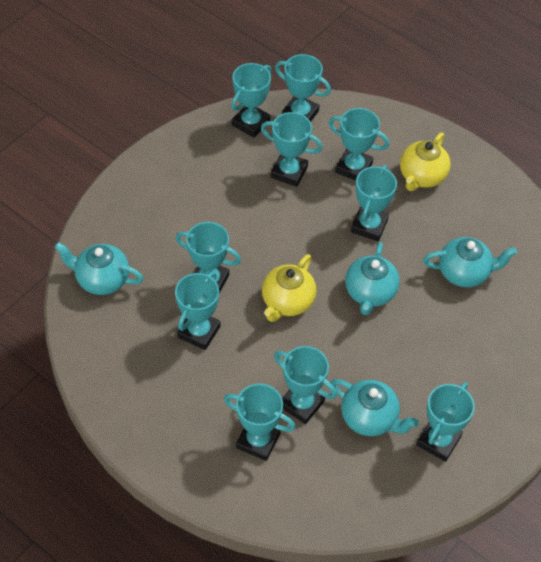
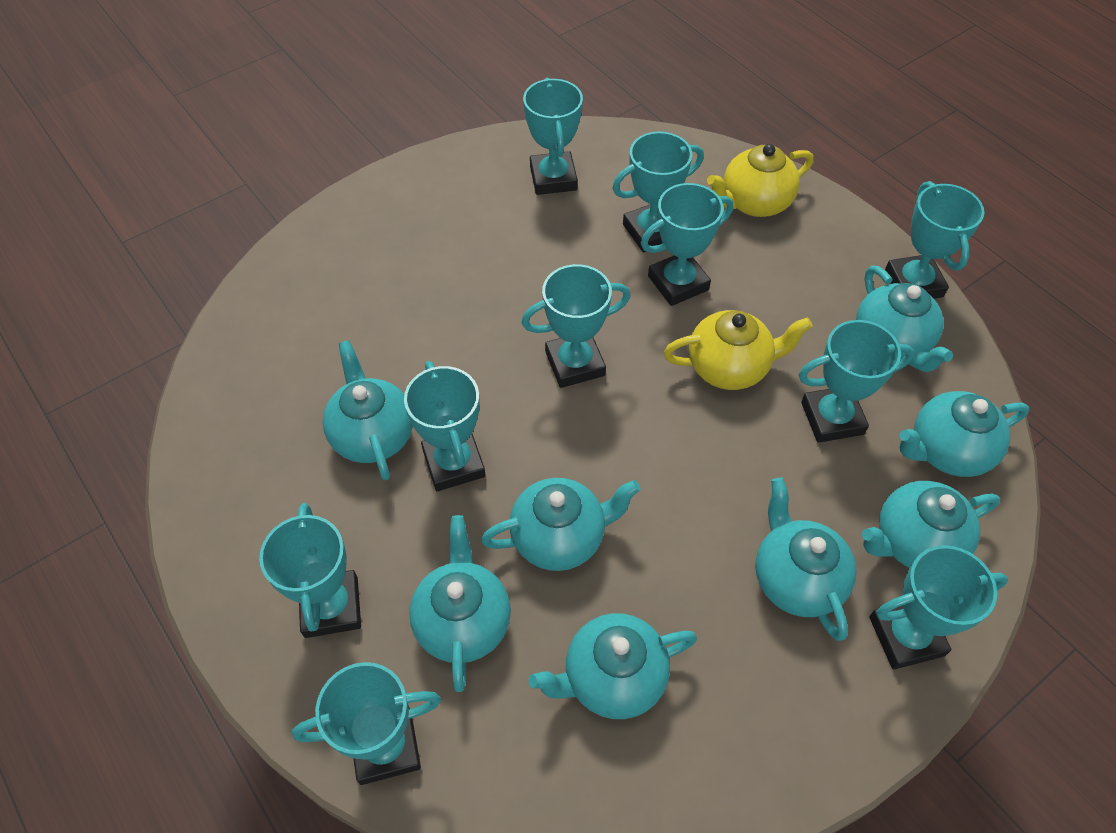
turquoise teapot: [54,242,143,295] [331,379,419,436] [345,242,400,315] [423,237,517,288] = 4 -> [323,340,413,480] [409,515,511,692] [481,478,640,571] [528,613,697,719] [755,478,857,641] [856,266,953,372] [862,481,1000,568] [899,391,1029,477] = 8

